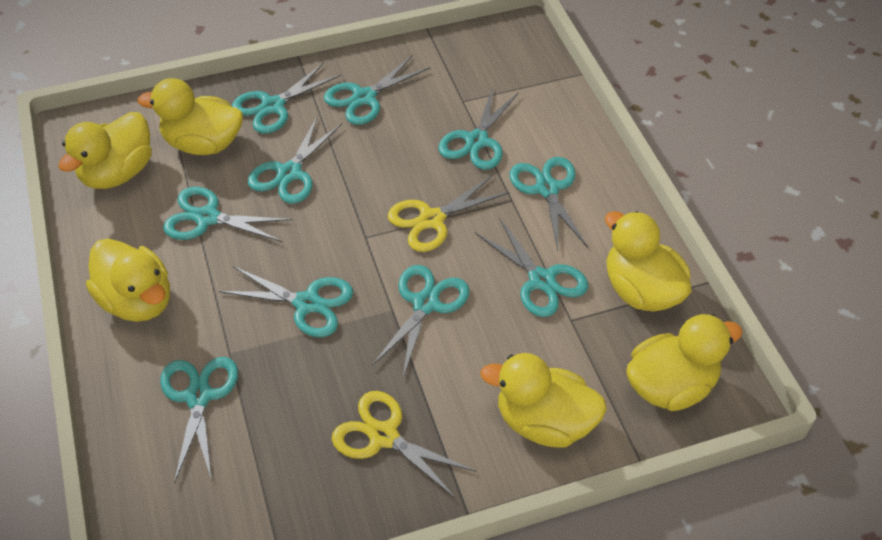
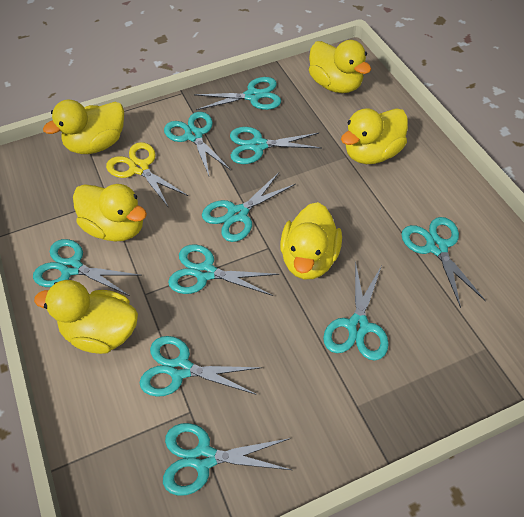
yellow scissors: [332,391,476,499] [388,175,510,252] = 2 -> [106,142,188,208] = 1

